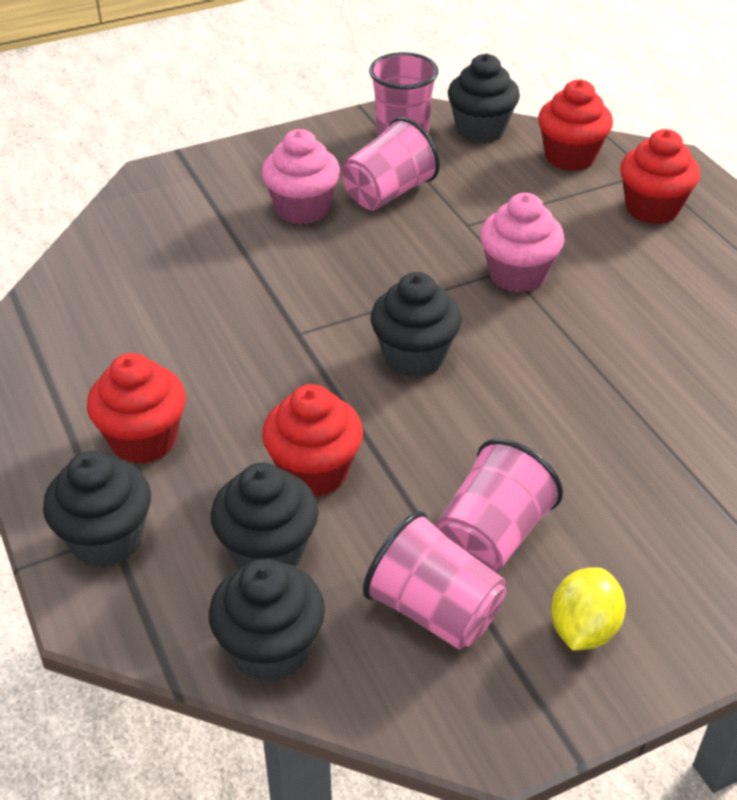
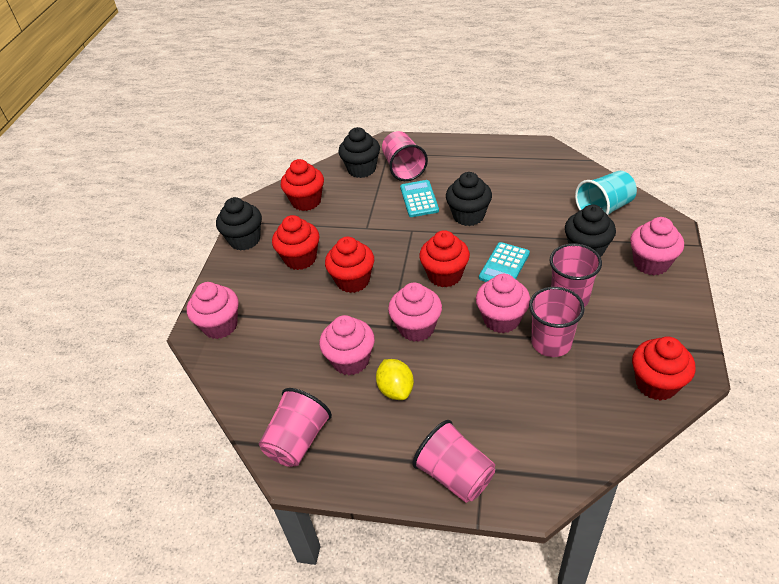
black cupcake: [43,451,151,568] [209,559,325,682] [211,463,319,569] [371,272,462,378] [448,54,520,143] = 5 -> [216,197,262,251] [338,127,380,178] [446,172,492,226] [565,205,616,257] = 4
pink cup: [342,117,440,210] [363,511,506,650] [369,52,439,137] [435,439,563,573] = 4 -> [259,388,332,467] [382,131,428,181] [413,420,495,503] [529,287,585,357] [550,243,602,307] = 5
pink cupcake: [262,129,340,224] [480,193,565,293] = 2 -> [187,282,239,339] [319,315,375,375] [388,283,442,342] [476,274,530,333] [630,217,684,275] = 5
red cupcake: [87,353,186,464] [262,384,363,497] [538,79,613,171] [620,129,700,224] = 4 -> [272,215,320,270] [281,159,324,211] [325,237,374,293] [419,230,470,287] [632,336,696,401] = 5
turquoise calculator: none = 0 -> [400,180,439,217] [479,242,530,282] = 2
turquoise cup: none = 0 -> [575,171,637,215] = 1

